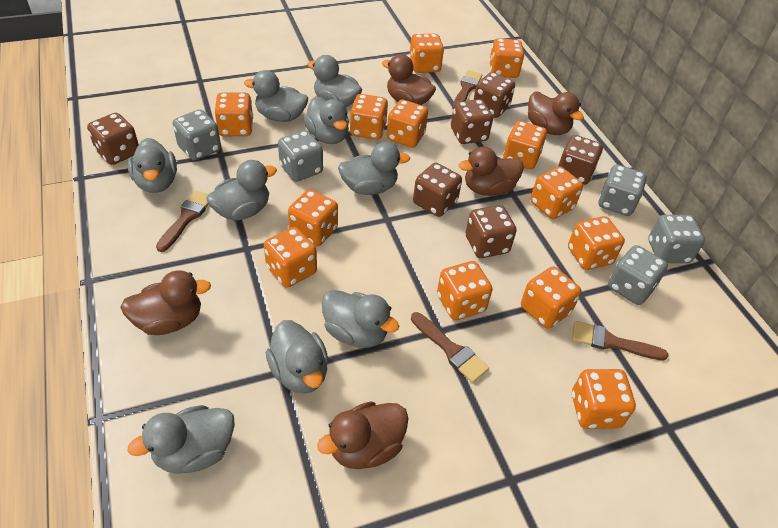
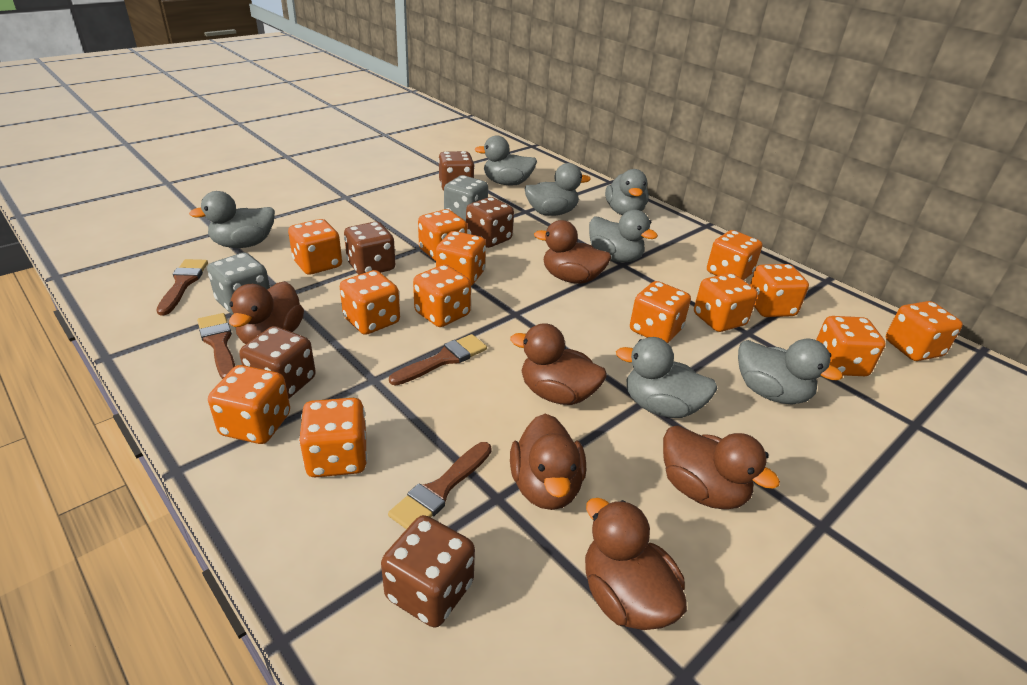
brown dice: [87,113,139,165] [413,163,462,217] [451,99,493,144] [465,205,517,258] [474,72,515,118] [558,135,603,185] = 6 -> [239,326,316,398] [344,222,395,275] [381,515,475,628] [438,151,475,191] [466,197,514,248] = 5
brown duck: [120,270,211,335] [317,401,409,469] [382,54,436,105] [459,146,524,196] [528,91,584,135] = 5 -> [229,281,304,344] [510,323,607,405] [510,414,586,510] [534,220,611,284] [585,498,687,630] [663,425,780,509] = 6
grey dice: [173,109,221,161] [278,130,323,182] [598,164,647,216] [608,245,668,305] [648,215,705,263] = 5 -> [207,253,270,315] [444,175,488,221] = 2
grey duck: [127,405,235,474] [128,138,177,193] [206,160,277,221] [244,70,308,122] [266,320,328,394] [304,96,349,144] [307,55,362,107] [322,290,399,348] [338,142,410,195] = 9 -> [189,191,275,248] [475,135,537,185] [524,163,591,216] [589,210,658,263] [605,169,649,215] [616,337,718,418] [738,339,843,404] = 7

